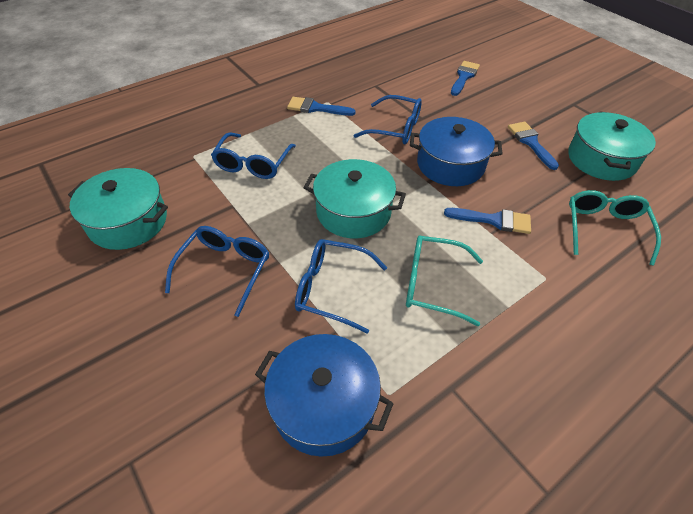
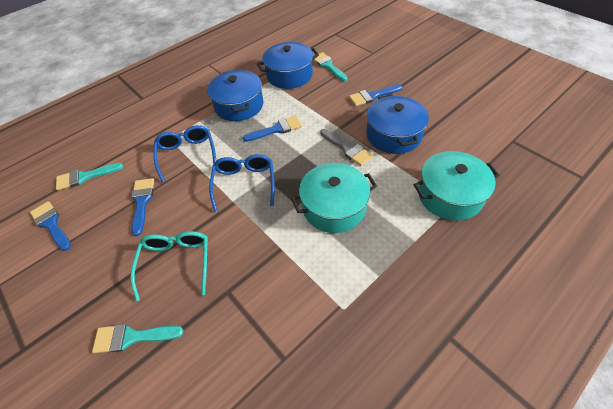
blue glasses: [165,226,269,317] [211,132,296,179] [295,239,387,334] [353,95,422,144] = 4 -> [154,125,216,183] [209,154,275,212] = 2
blue pot: [255,334,394,457] [410,117,503,186] = 2 -> [207,70,264,121] [257,42,319,89] [366,95,429,154] = 3
grey brush: none = 0 -> [320,129,373,166] = 1
turquoise brush: none = 0 -> [56,163,123,191] [92,324,183,353] [313,52,348,81] = 3
turquoise glasses: [406,235,483,326] [569,190,661,266] = 2 -> [131,231,208,301] = 1
turquoise pot: [68,168,168,250] [304,159,406,238] [568,111,656,181] = 3 -> [291,163,377,233] [413,151,500,221] = 2

